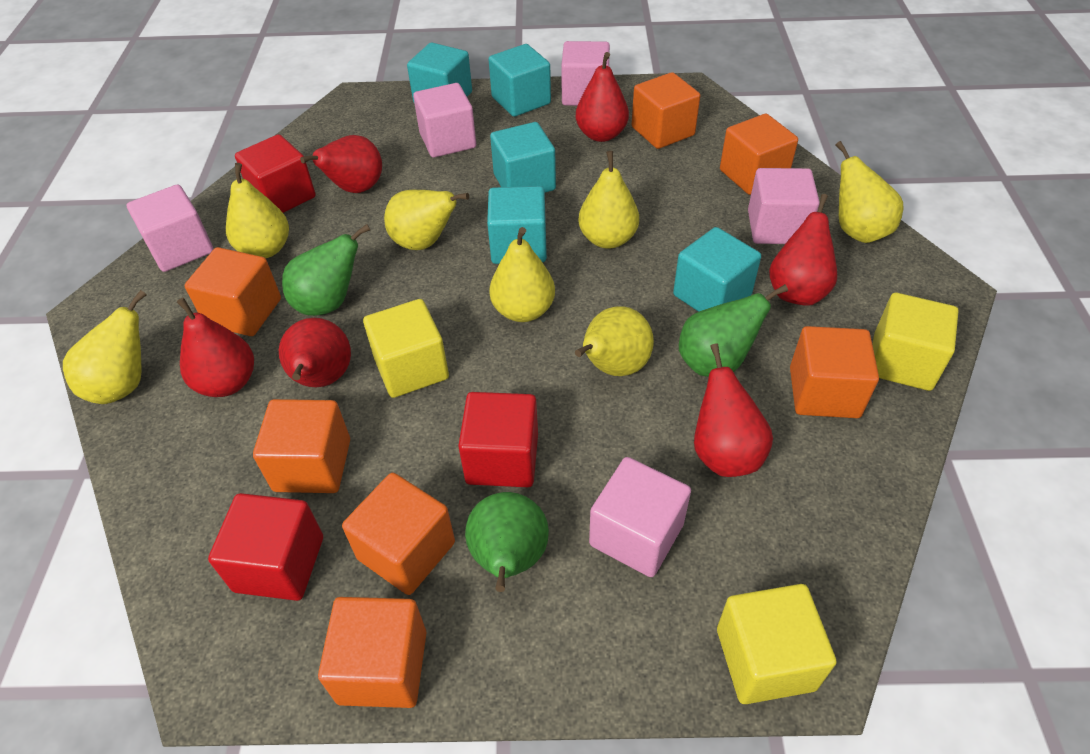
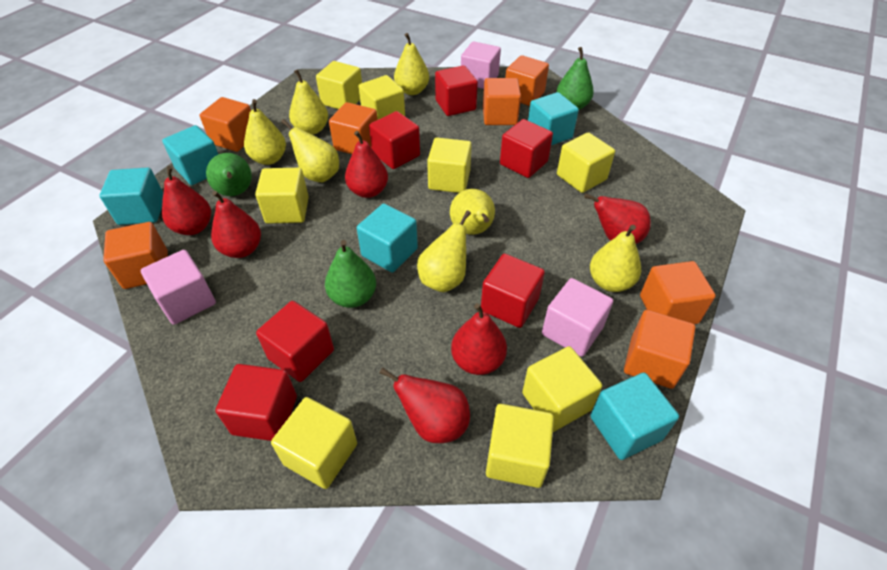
pink cube: [127,184,214,272] [413,83,476,158] [561,41,610,106] [589,457,691,577] [748,168,820,244] = 5 -> [141,250,216,325] [461,41,501,89] [542,278,613,357] = 3
red cube: [208,493,323,601] [235,134,316,213] [458,392,538,487] = 3 -> [215,364,297,441] [256,301,334,382] [369,111,420,169] [435,65,478,116] [481,254,545,328] [500,119,553,178] = 6
yellow cube: [363,299,449,398] [717,584,836,704] [872,293,959,391] = 3 -> [255,168,309,223] [271,397,357,489] [316,61,362,109] [358,75,405,120] [427,138,472,193] [486,404,554,488] [522,346,602,432] [557,132,615,193] = 8

